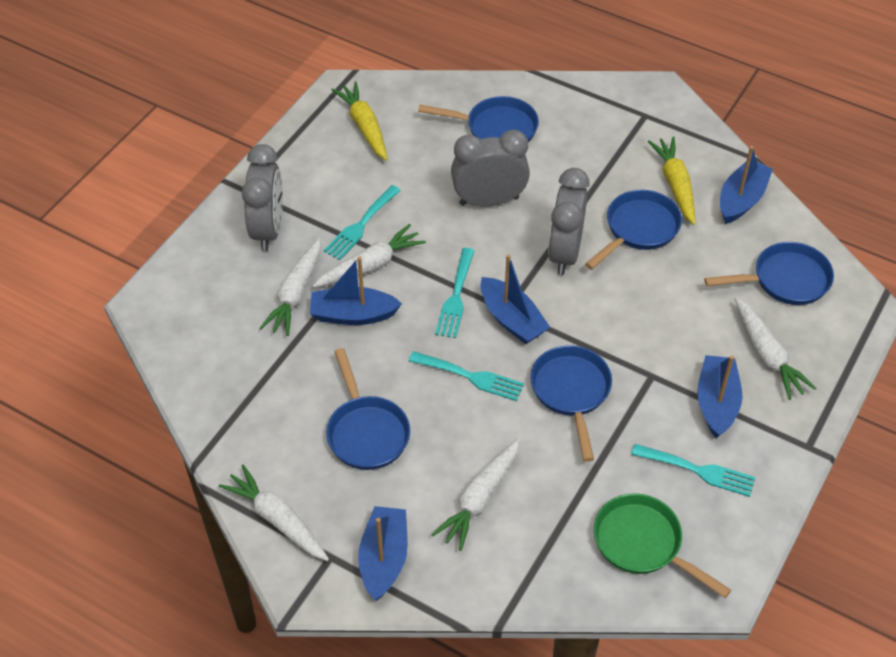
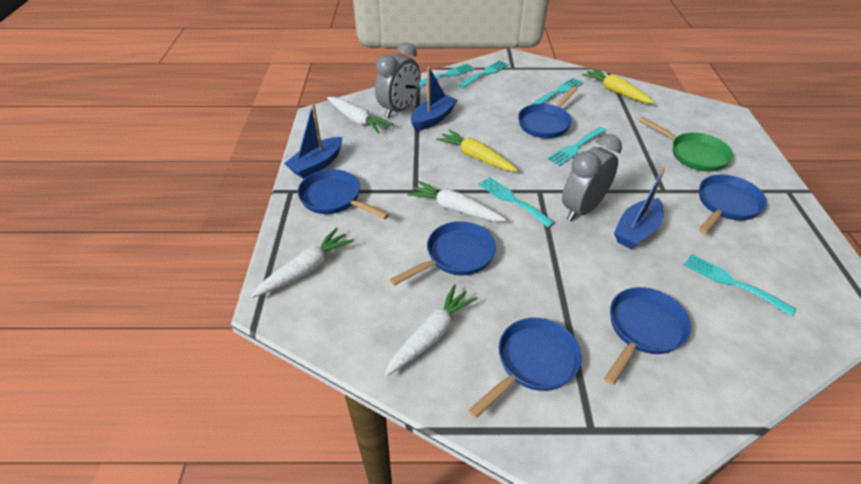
blue boat: [310,256,402,325] [358,506,408,601] [480,254,550,344] [697,355,743,438] [720,146,773,224] = 5 -> [284,104,342,179] [411,67,458,131] [614,167,665,249] = 3
blue pan: [326,348,410,470] [418,96,539,143] [530,345,612,462] [585,190,682,270] [704,242,834,305] = 5 -> [298,169,390,219] [390,221,496,286] [468,318,581,418] [518,86,578,138] [604,287,691,385] [698,175,767,234] = 6
grey clock: [242,144,283,251] [451,130,530,207] [548,168,590,275] = 3 -> [375,42,420,118] [562,134,622,221] = 2
turquoise fork: [324,185,401,260] [409,351,524,401] [435,248,475,338] [631,444,755,497] = 4 -> [418,63,475,87] [458,60,509,88] [478,177,555,228] [532,78,584,104] [547,127,606,166] [684,254,796,316] = 6
white carrot: [219,464,329,561] [260,238,321,336] [312,224,426,288] [432,439,520,551] [735,297,817,400] = 5 -> [251,228,354,298] [327,97,393,134] [384,284,478,376] [407,181,506,221] = 4

